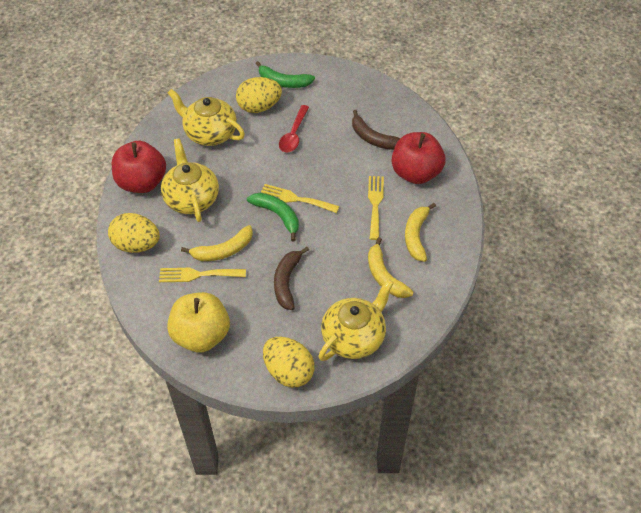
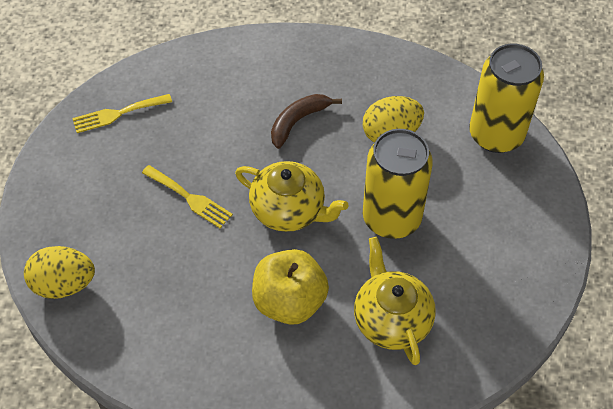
brown banana: [274,247,309,310] [352,110,400,150] = 2 -> [271,94,342,149] = 1
green banana: [247,193,299,241] [256,61,315,88] = 2 -> none = 0
red apple: [112,141,166,193] [392,132,445,184] = 2 -> none = 0
red spoon: [279,105,309,152] = 1 -> none = 0
yellow banana: [181,225,253,261] [368,237,413,298] [405,203,436,262] = 3 -> none = 0
yellow can: none = 0 -> [363,129,433,239] [469,44,544,153] = 2
yellow egg: [108,213,160,253] [236,77,282,113] [263,337,314,388] = 3 -> [24,246,95,299] [363,96,424,143] = 2
yellow fork: [159,268,246,282] [261,184,339,213] [368,176,384,240] = 3 -> [72,94,172,133] [142,165,233,228] = 2
yellow teapot: [161,138,219,222] [168,89,245,146] [318,279,393,361] = 3 -> [235,161,349,232] [354,237,436,365] = 2

